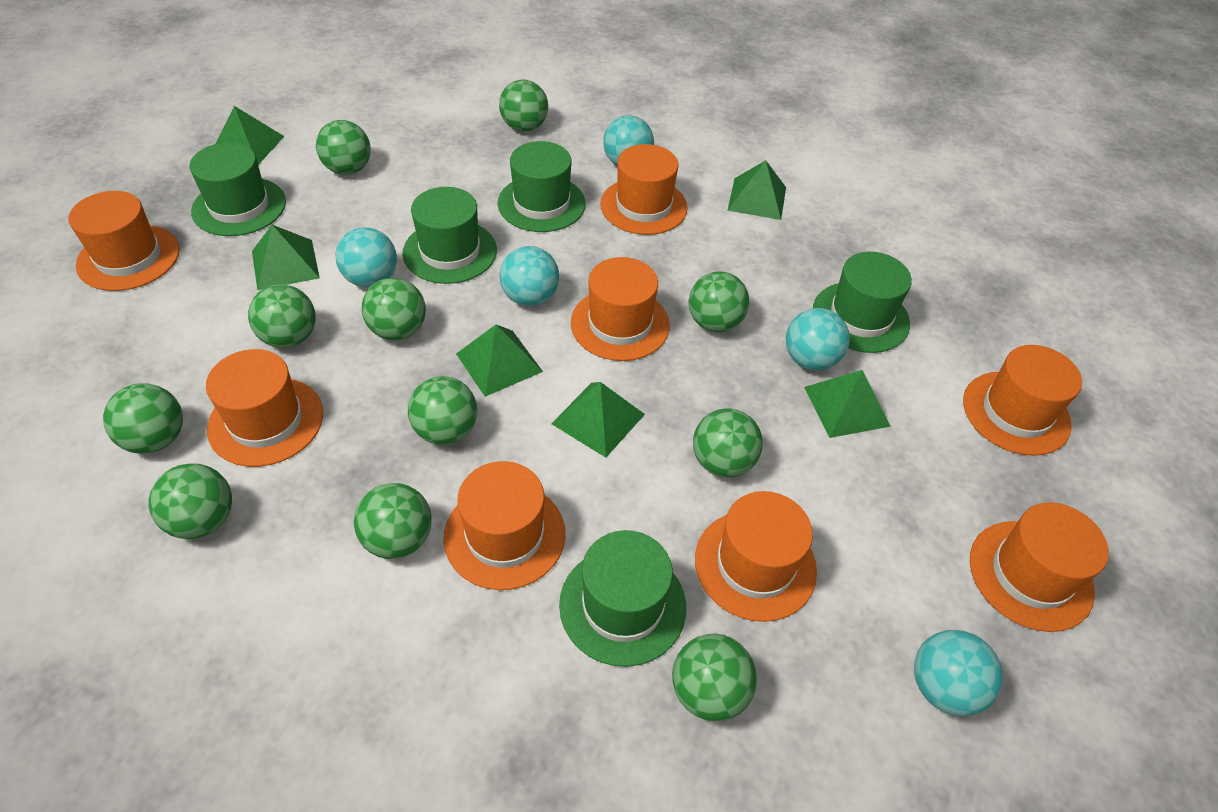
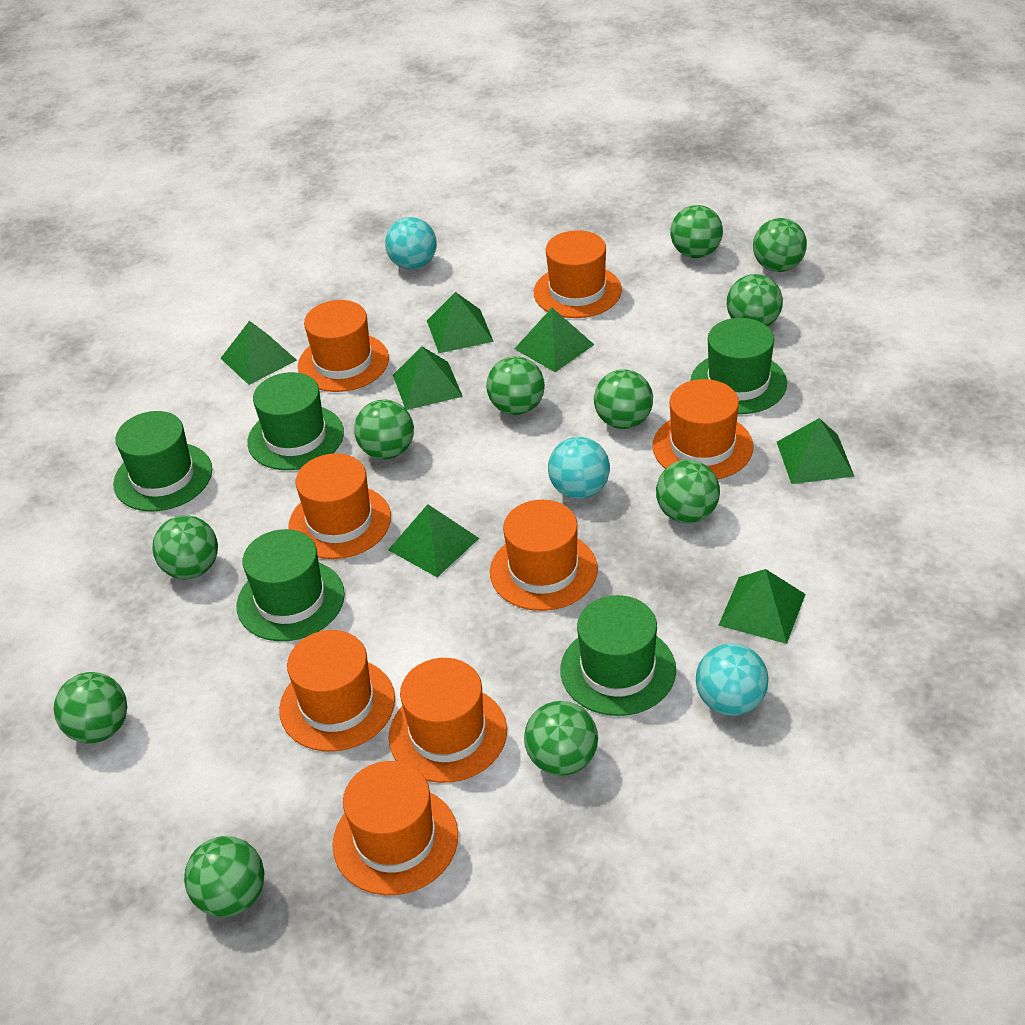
green pyramid: [216,106,284,165] [252,225,320,290] [456,324,543,397] [551,382,645,458] [728,160,786,220] [804,370,891,438] = 6 -> [220,321,297,385] [388,504,479,577] [393,347,463,410] [427,292,494,353] [514,308,594,372] [718,569,806,644] [777,418,854,484] = 7
turquoise ball: [335,227,397,288] [499,246,559,306] [603,115,654,166] [786,308,850,370] [914,630,1003,716] = 5 -> [385,217,437,270] [548,437,610,499] [696,643,769,716] = 3

